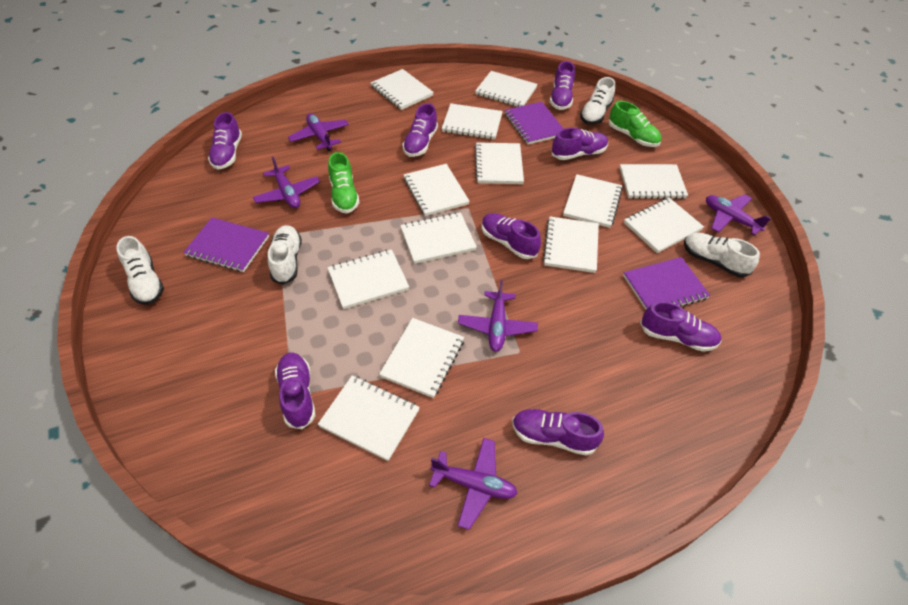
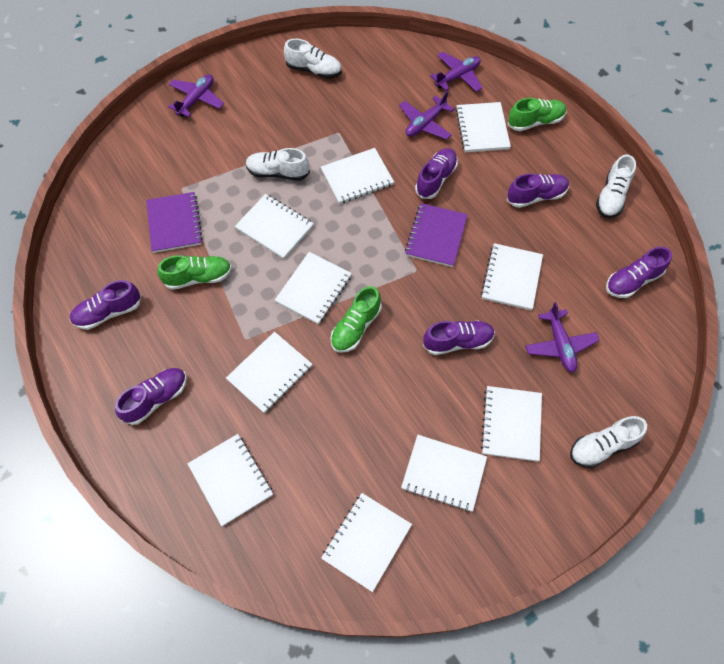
green shoe: [328,152,359,214] [609,101,662,147] = 2 -> [157,255,232,290] [330,286,382,353] [508,98,566,131] = 3
purple notebook: [183,218,269,272] [505,102,564,145] [623,257,710,309] = 3 -> [146,192,203,253] [405,203,468,267] = 2
purple plane: [253,157,320,208] [288,113,349,151] [429,438,518,530] [458,280,538,352] [706,194,771,235] = 5 -> [168,74,224,117] [399,91,454,140] [430,52,483,92] [525,302,600,373] = 4
purple shoe: [208,112,242,169] [275,353,315,429] [403,103,438,157] [482,213,541,259] [512,409,604,456] [550,61,575,110] [552,128,608,160] [640,301,722,352] = 8 -> [70,280,141,330] [115,368,187,425] [415,148,458,199] [423,321,495,355] [507,174,569,208] [606,247,672,298] = 6
white notebook: [318,375,420,461] [327,249,409,309] [371,69,434,110] [379,318,464,398] [400,212,477,264] [404,164,470,216] [442,103,503,140] [475,71,538,107] [475,142,524,184] [543,217,599,273] [563,174,623,228] [620,164,688,199] [624,198,704,253] = 13 -> [187,434,273,526] [226,332,312,413] [235,194,314,259] [275,252,352,325] [321,148,394,204] [321,493,412,592] [401,435,487,512] [456,102,511,152] [481,243,543,310] [481,386,542,462] = 10

